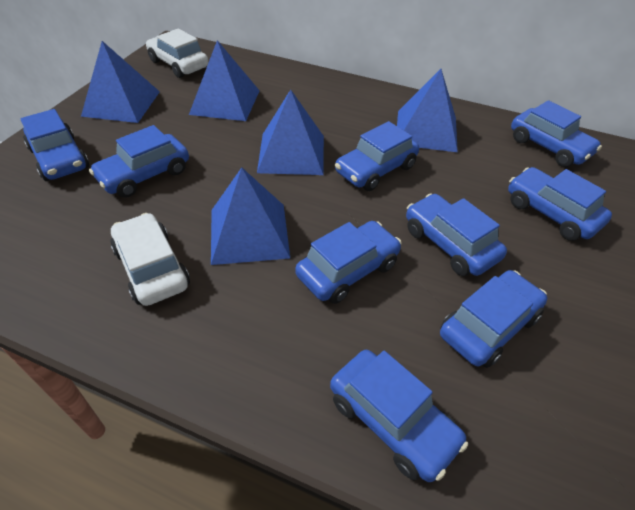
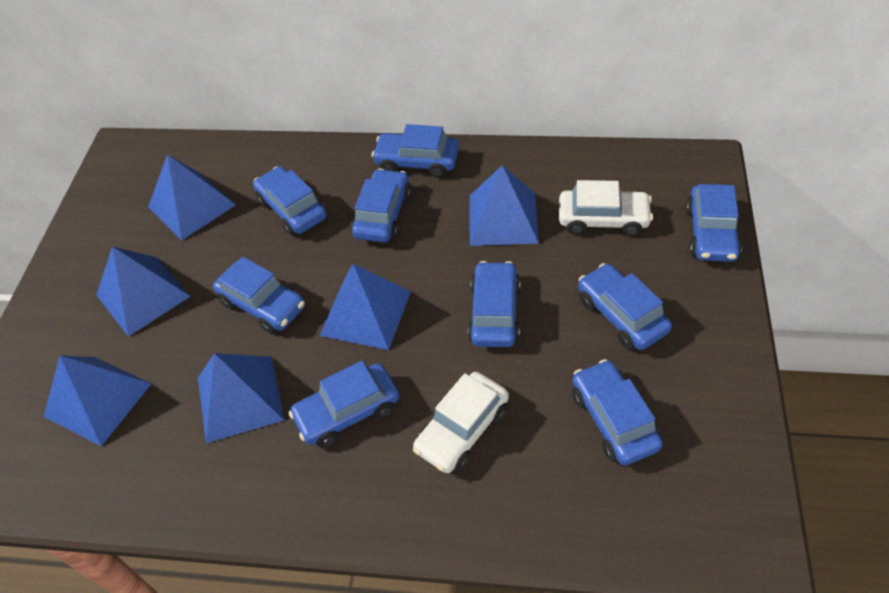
blue pyramid: [81,41,160,123] [189,40,260,121] [211,168,290,265] [257,90,324,175] [397,69,458,152] = 5 -> [44,355,151,446] [96,247,190,337] [148,154,236,240] [198,353,284,443] [319,264,411,350] [469,165,539,246] = 6

